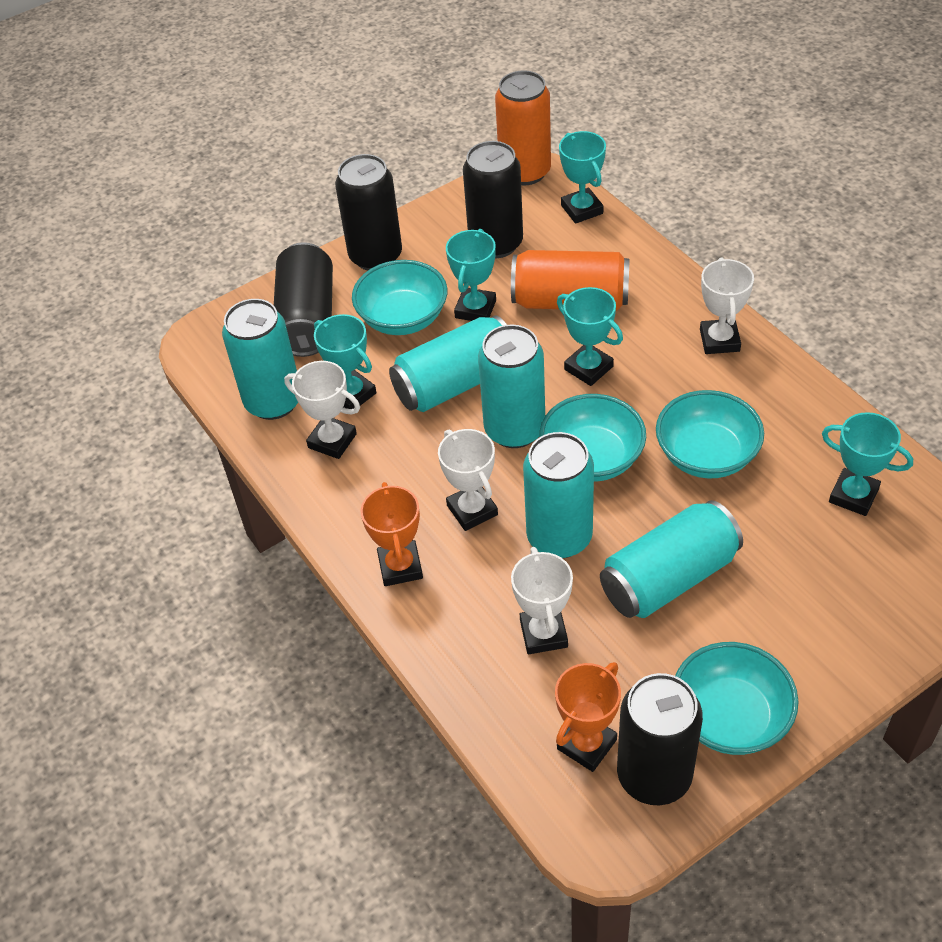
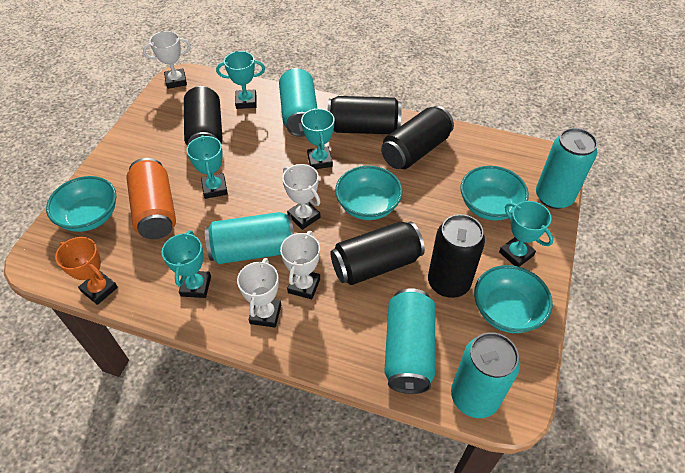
black can: [274,242,333,357] [335,154,402,270] [463,141,523,258] [617,673,703,805] = 4 -> [184,86,223,146] [328,96,402,134] [330,222,425,285] [381,106,454,169] [428,214,485,298] = 5
orange can: [495,70,551,185] [511,250,630,311] = 2 -> [126,158,176,239] = 1
orange trophy: [361,482,423,586] [555,662,621,772] = 2 -> [55,237,118,305] = 1

